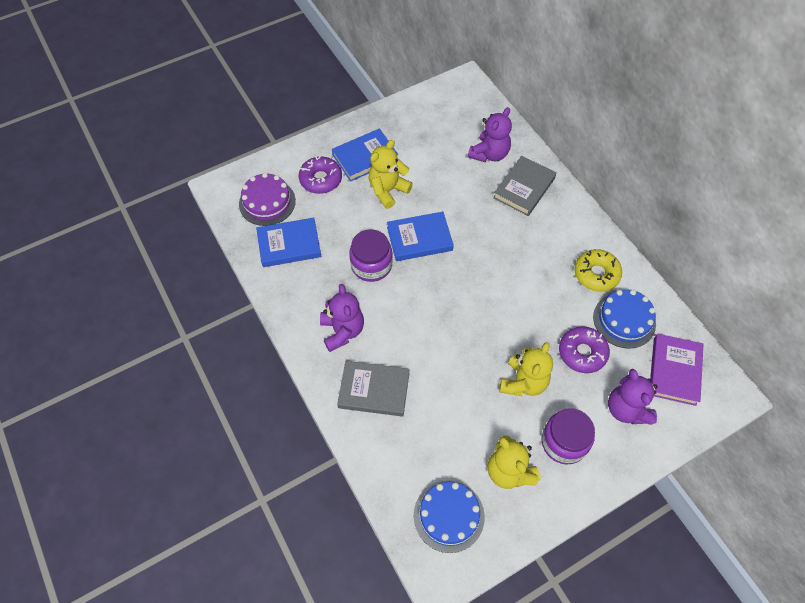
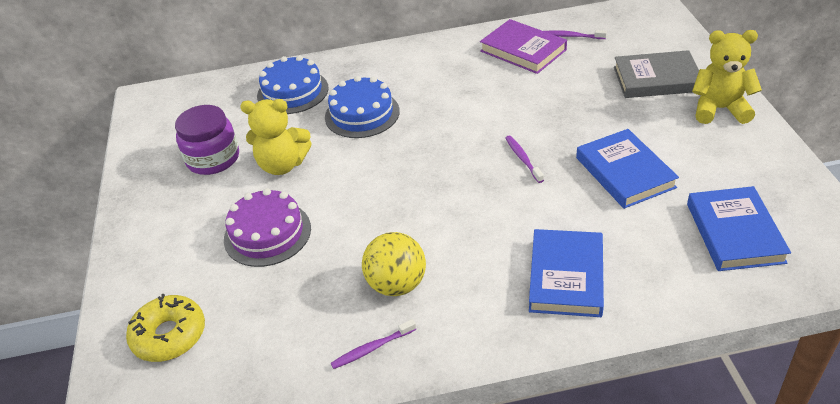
grey book: [337,361,410,417] [493,156,556,216] = 2 -> [614,50,699,98] = 1
purple donut: [299,156,342,194] [559,326,610,373] = 2 -> none = 0
purple jar: [349,229,393,282] [541,408,595,464] = 2 -> [175,105,239,175] = 1
purple teddy bear: [320,284,364,352] [468,107,512,162] [608,369,658,425] = 3 -> none = 0
purple toothbrush: none = 0 -> [331,319,416,369] [505,135,544,183] [544,30,607,39] = 3
yellow ball: none = 0 -> [362,232,426,296] = 1
yellow teddy bear: [368,140,413,209] [488,436,540,489] [499,342,553,396] = 3 -> [240,99,312,175] [692,30,762,124] = 2

